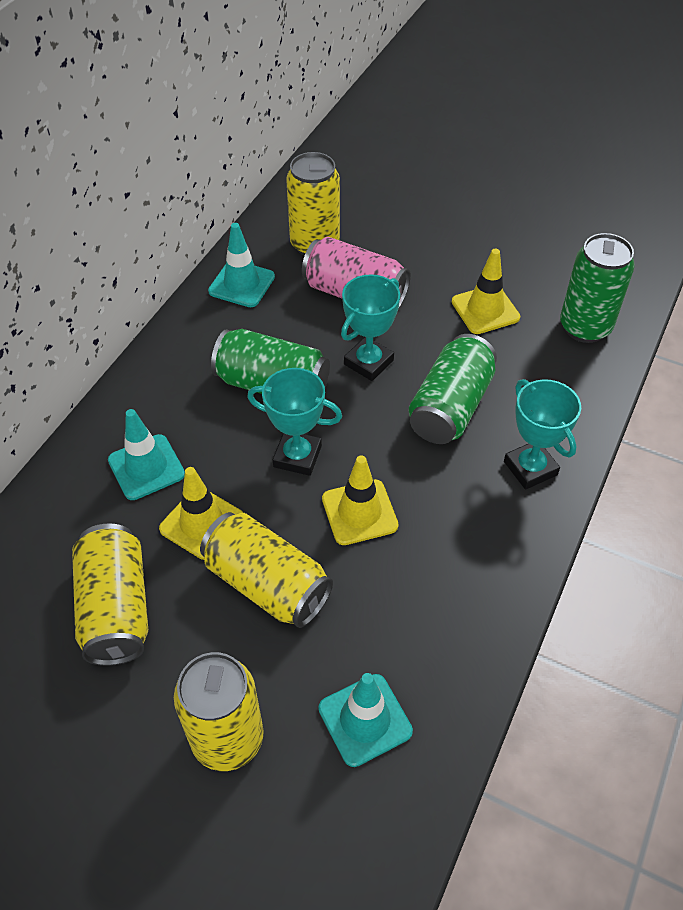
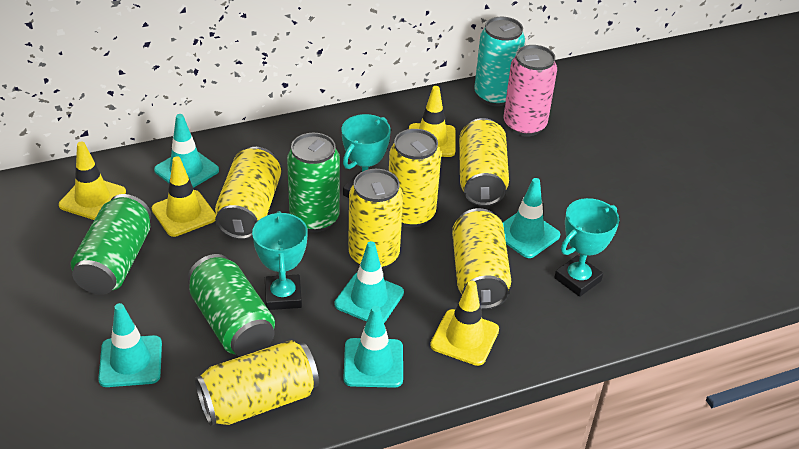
turquoise can: none = 0 -> [474,17,525,106] = 1
turquoise traffic cone: [108,409,185,500] [208,223,275,307] [318,673,413,767] = 3 -> [98,303,162,387] [154,114,219,188] [334,241,404,323] [343,306,403,388] [502,178,560,258] = 5
yellow can: [72,523,148,666] [174,652,264,771] [200,512,333,628] [286,152,340,256] = 4 -> [195,340,319,426] [215,147,281,239] [348,169,403,269] [389,129,441,228] [452,208,511,309] [459,118,509,206] = 6
yellow traffic cone: [159,467,243,560] [322,455,398,545] [452,249,520,334] = 3 -> [59,142,126,220] [152,156,216,237] [409,86,455,157] [430,280,499,366] = 4

